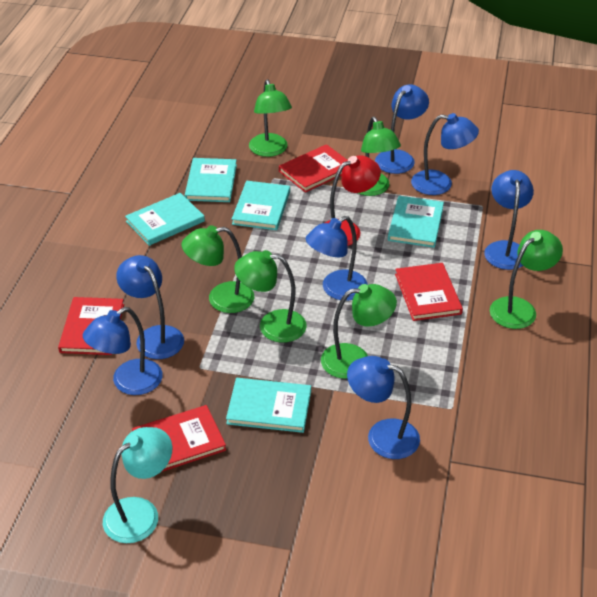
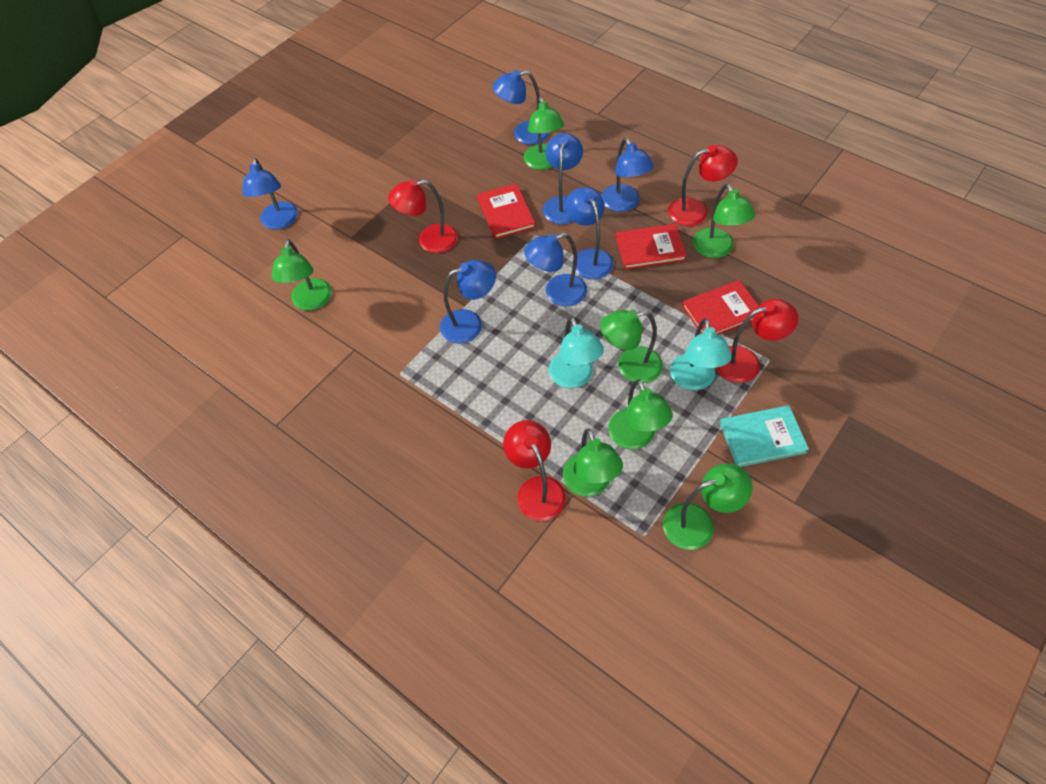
green lamp: [182,225,254,313] [234,250,307,343] [249,79,292,157] [321,284,397,379] [358,117,401,196] [490,230,563,329] = 6 -> [271,239,332,311] [524,97,564,170] [563,428,623,497] [600,310,663,383] [608,380,673,449] [663,463,753,550] [693,184,755,258] = 7
red book: [58,297,124,355] [132,405,226,472] [279,144,347,193] [395,263,463,321] = 4 -> [477,183,536,239] [616,224,687,270] [682,280,759,335] = 3
red lamp: [325,155,381,246] = 1 -> [388,179,458,253] [503,420,566,521] [668,145,738,226] [716,299,798,383] = 4
turquoise book: [125,193,205,246] [185,158,237,202] [226,378,311,433] [232,181,290,230] [388,196,444,248] = 5 -> [720,405,809,467] = 1
turquoise lamp: [103,427,172,543] = 1 -> [549,317,604,388] [670,318,732,390] = 2

